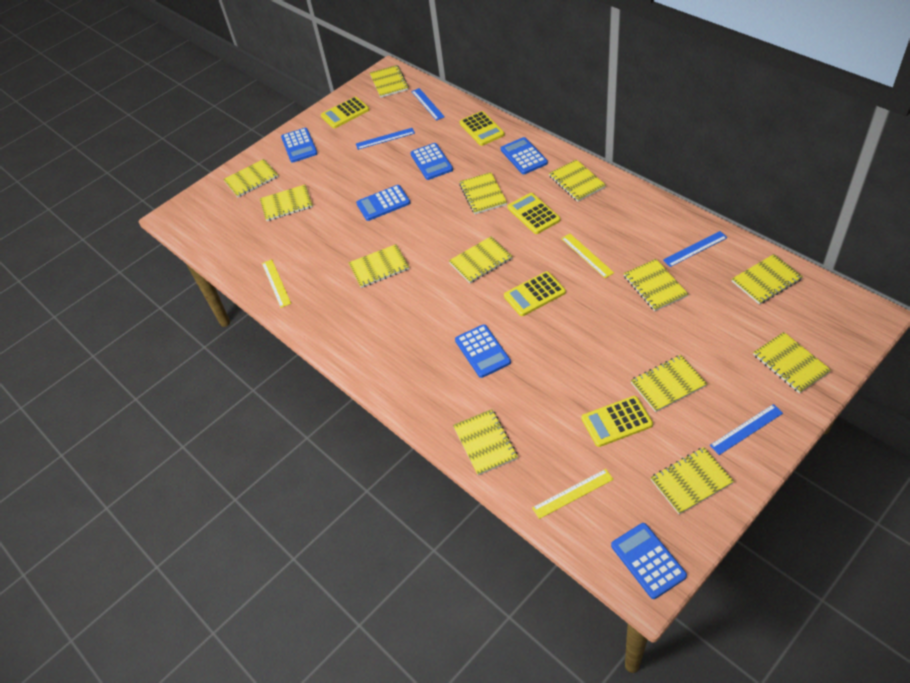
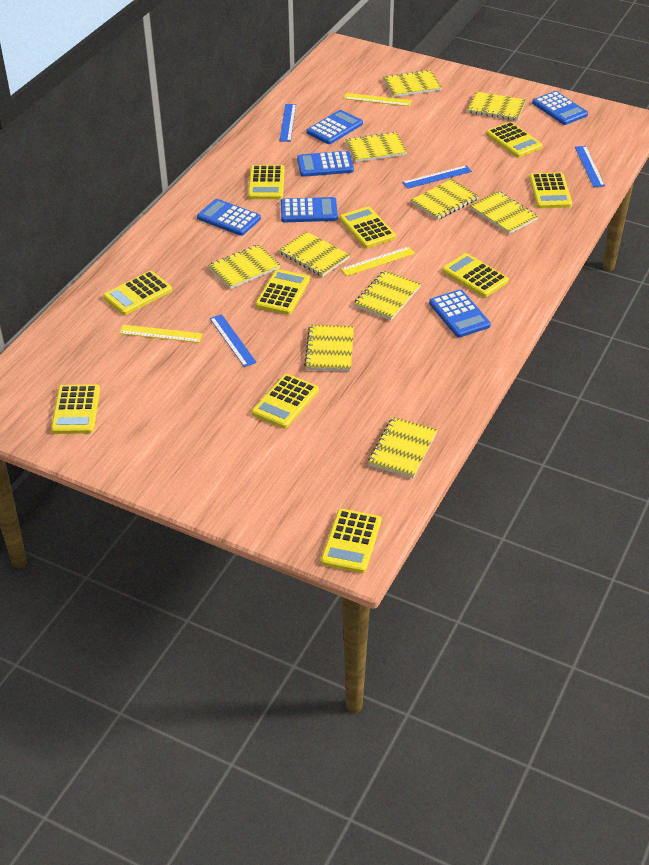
yellow calculator: [321,97,369,128] [460,111,505,146] [504,271,566,316] [508,193,560,234] [582,396,653,447] = 5 -> [51,384,100,434] [103,271,172,315] [248,165,285,199] [252,374,319,429] [255,269,310,315] [321,509,381,573] [340,207,396,248] [442,253,509,297] [486,122,543,158] [529,173,572,208] = 10
yellow notebook: [223,159,278,197] [260,185,313,221] [349,244,409,288] [370,65,409,98] [449,236,513,283] [453,409,518,475] [459,172,507,214] [549,159,606,202] [623,259,688,311] [631,355,707,412] [650,447,734,514] [732,254,803,305] [753,332,831,393] = 13 -> [208,244,280,289] [279,231,350,277] [304,325,354,371] [346,132,407,162] [354,270,421,320] [368,417,437,478] [383,69,442,97] [411,179,479,220] [467,92,526,121] [470,191,538,234] = 10

